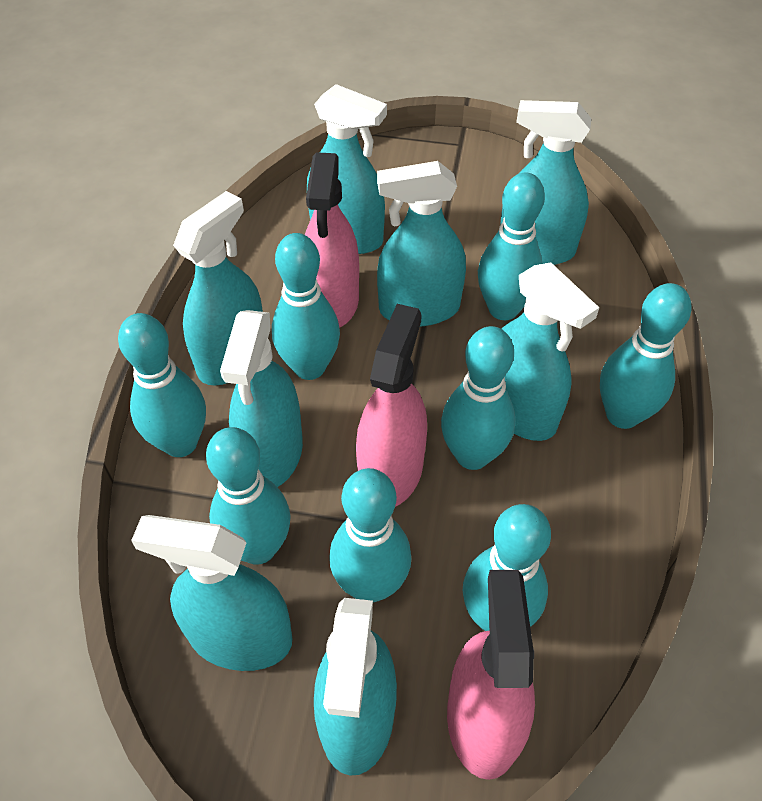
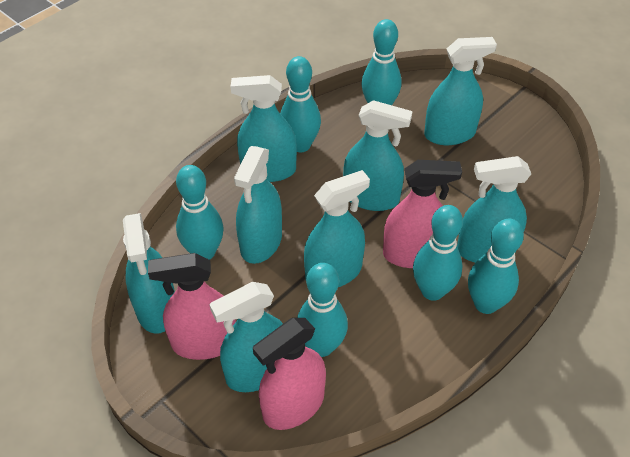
turquoise bowling pin: [118,313,206,457] [206,427,291,565] [272,233,340,380] [329,468,412,602] [441,326,515,470] [463,504,551,631] [478,172,545,320] [600,283,692,429] = 8 -> [176,165,224,260] [280,56,321,152] [297,263,348,357] [362,19,401,105] [413,205,463,301] [468,219,524,314] = 6

